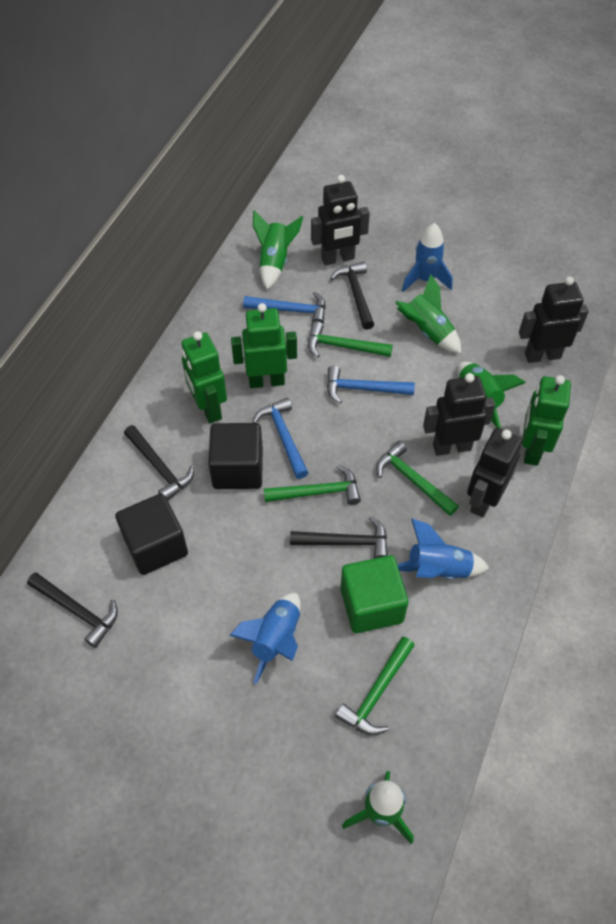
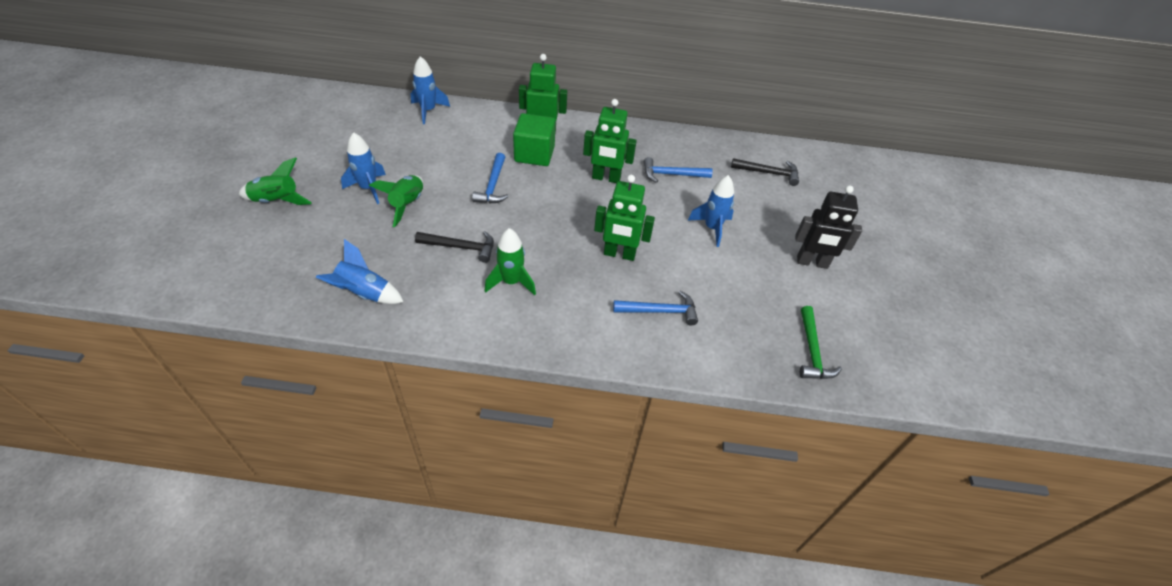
black cube: [115,493,188,575] [208,423,263,489] = 2 -> none = 0
black hammer: [27,572,118,648] [124,425,194,500] [290,516,388,559] [330,262,374,330] = 4 -> [415,231,494,263] [731,158,799,186] = 2
black robot: [311,175,370,265] [423,373,495,456] [467,428,523,518] [519,276,589,363] = 4 -> [795,185,862,269] = 1
blue rocket: [229,593,301,684] [398,518,489,579] [402,223,453,292] = 3 -> [316,239,404,304] [341,132,386,204] [411,56,450,124] [688,175,734,247] = 4
green hammer: [264,464,361,505] [308,321,393,358] [335,637,415,735] [376,441,459,516] = 4 -> [800,306,842,379] = 1
green rocket: [253,210,303,290] [342,771,414,844] [395,274,461,354] [457,362,526,429] = 4 -> [239,157,312,205] [369,175,423,227] [485,228,536,296] = 3

